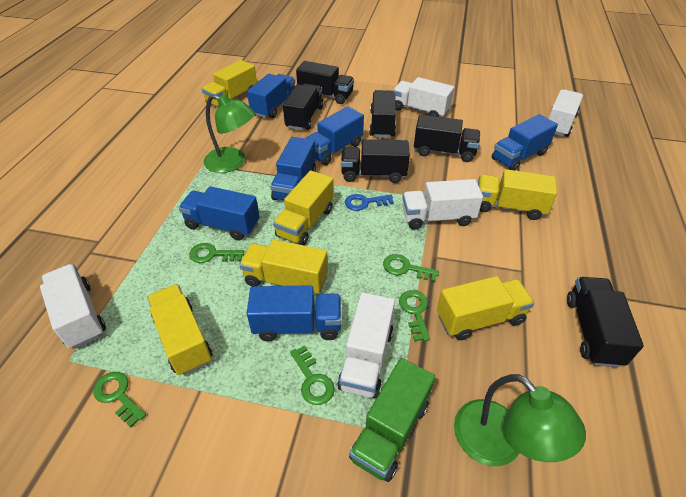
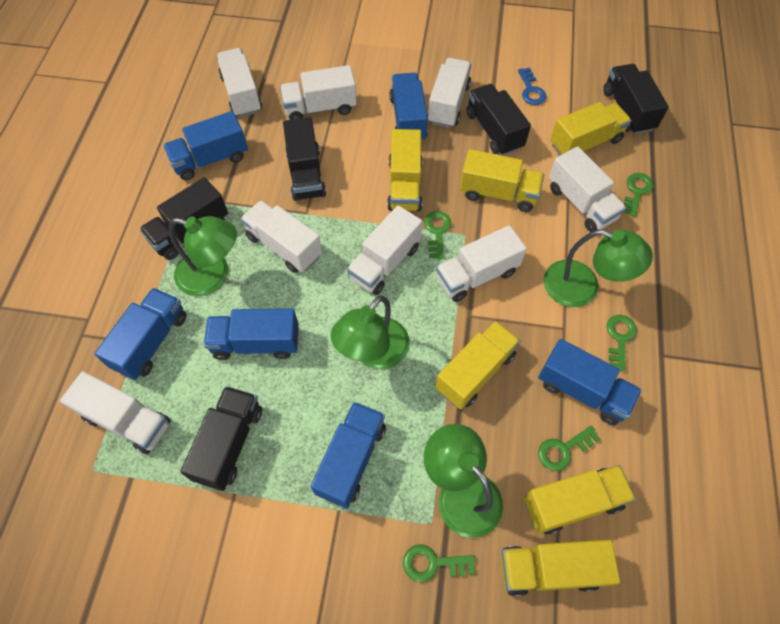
black truck: [283,84,323,130] [296,61,354,104] [341,139,410,183] [369,90,396,138] [414,115,480,162] [567,277,644,367] = 6 -> [139,177,228,260] [180,386,262,491] [283,117,326,201] [466,84,531,156] [603,64,669,134] = 5
green lamp: [204,94,255,173] [454,374,586,466] = 2 -> [169,216,237,296] [330,296,410,369] [424,424,503,538] [544,230,653,307] = 4
green truck: [349,358,435,482] = 1 -> none = 0
white truck: [40,264,106,348] [337,293,395,398] [393,77,454,118] [402,179,483,230] [548,89,583,137] = 5 -> [60,371,171,454] [217,48,262,117] [240,200,322,273] [280,65,357,120] [347,205,422,295] [427,58,471,128] [436,225,527,302] [549,146,626,232] = 8

